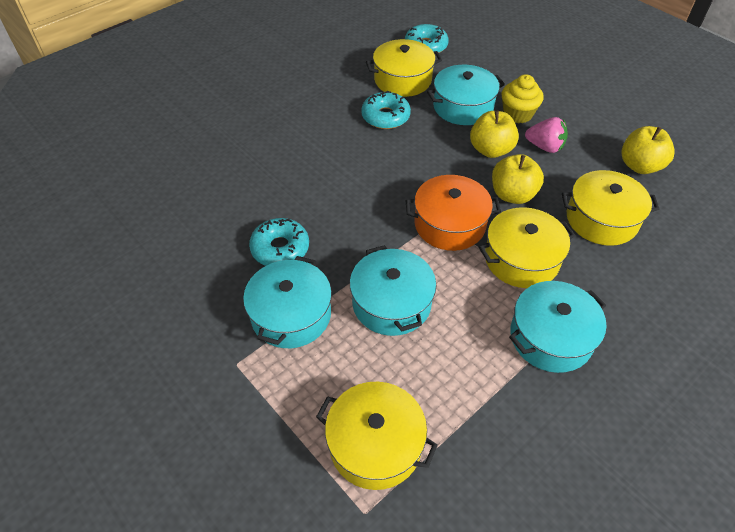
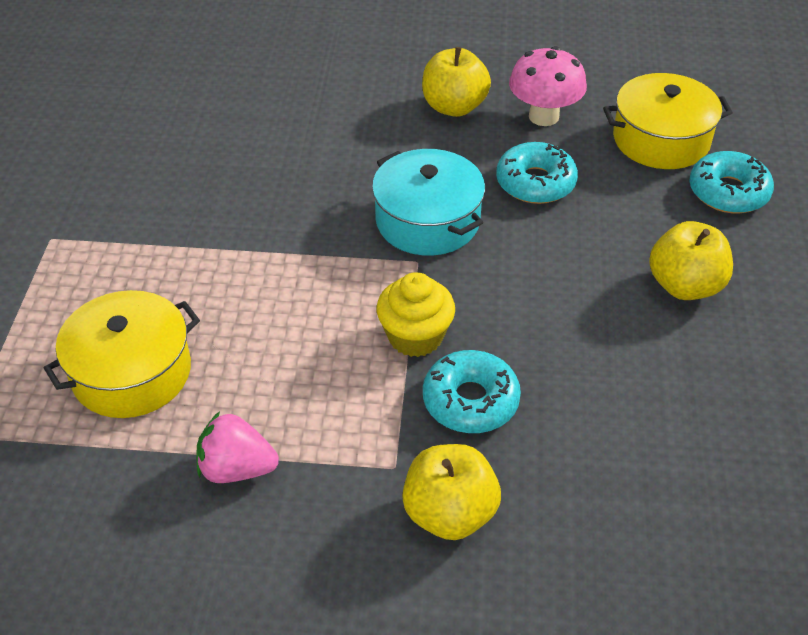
orange pot: [405,175,501,251] = 1 -> none = 0
pink mushroom: none = 0 -> [509,46,587,126] = 1
turquoise pot: [243,256,332,348] [350,245,436,336] [427,65,505,125] [509,281,607,373] = 4 -> [372,149,485,256] = 1
yellow pot: [316,382,438,490] [366,39,442,97] [479,207,575,288] [562,170,659,246] = 4 -> [44,290,200,418] [603,73,733,169] = 2

